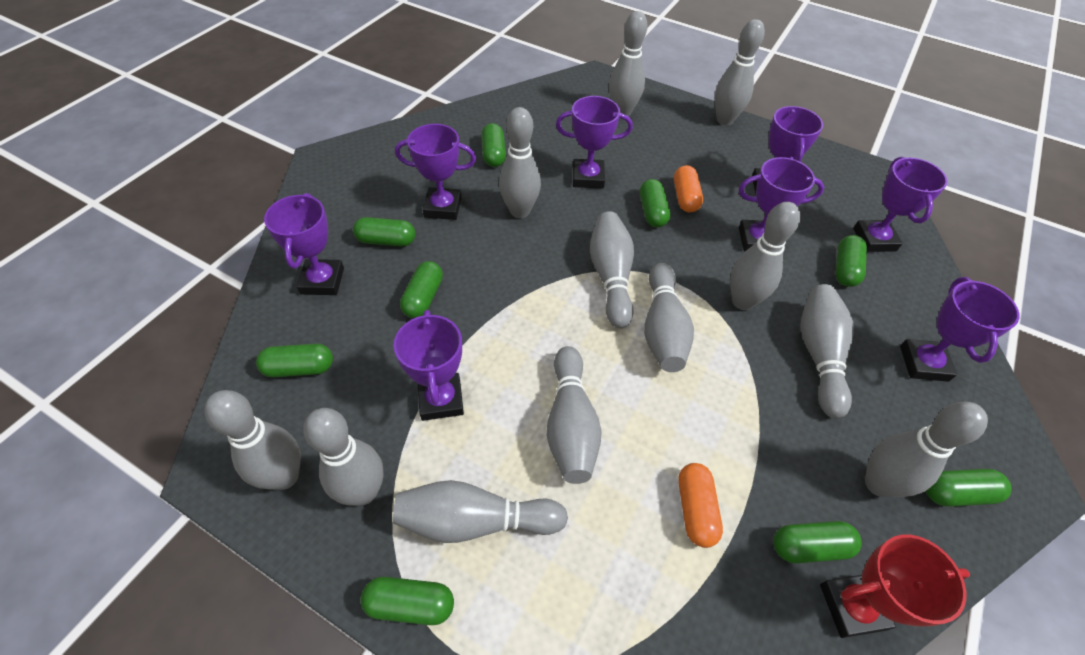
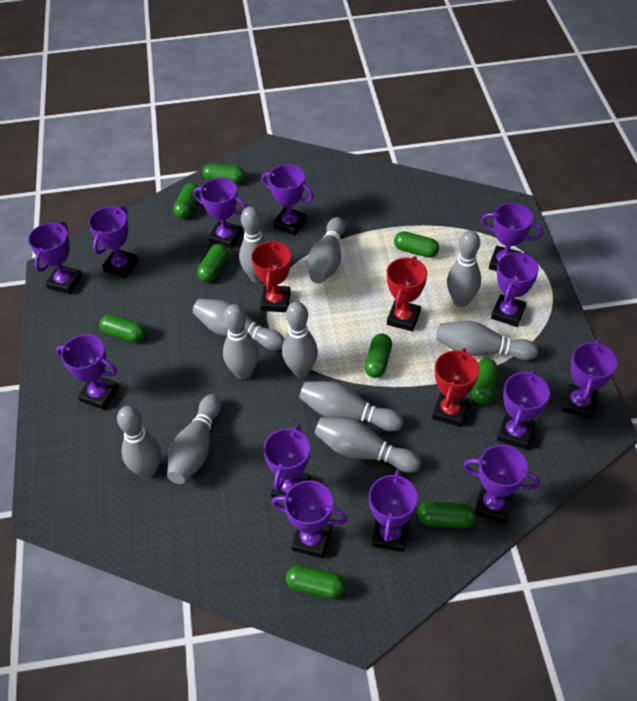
grey bowling pin: [204,390,301,490] [304,408,384,506] [393,480,568,543] [499,107,541,218] [547,346,602,484] [590,211,634,328] [609,11,647,116] [644,263,694,372] [715,19,765,125] [730,202,800,310] [800,284,854,418] [865,402,988,497] = 12 -> [117,406,161,478] [167,394,221,484] [192,299,285,350] [223,304,259,379] [239,207,266,283] [282,302,318,377] [299,381,403,431] [308,217,345,284] [315,417,421,473] [436,321,538,360] [447,230,481,307] = 11
orange capsule: [674,165,703,212] [678,463,723,548] = 2 -> none = 0
purple trophy: [264,193,344,295] [394,310,464,421] [395,124,476,220] [556,96,633,188] [739,157,824,251] [752,106,823,193] [853,157,948,252] [900,277,1020,382] = 8 -> [28,222,82,294] [56,335,119,410] [88,206,138,278] [193,178,247,249] [262,165,314,236] [263,424,311,498] [272,480,348,558] [369,469,418,552] [463,445,540,523] [481,203,543,271] [491,252,539,327] [497,370,550,450] [562,340,618,419] = 13
red trophy: [820,534,970,638] = 1 -> [251,239,291,312] [387,256,427,331] [432,348,479,427] = 3

